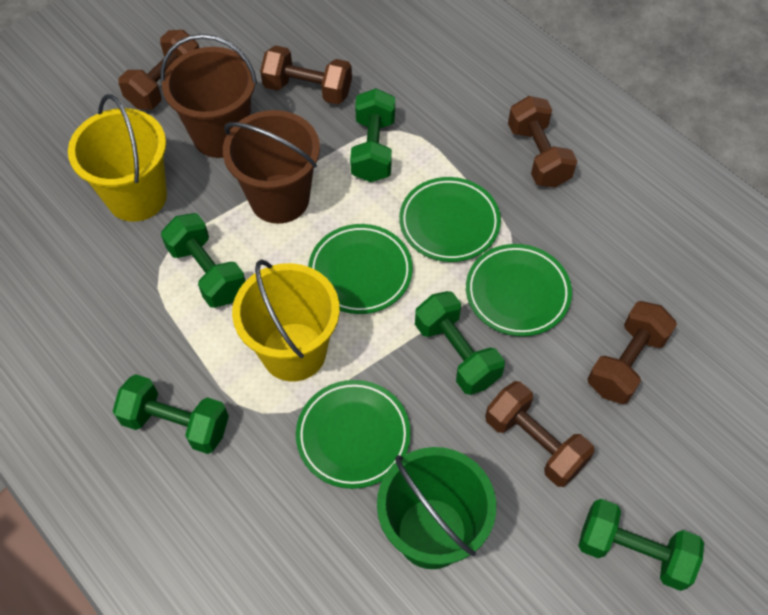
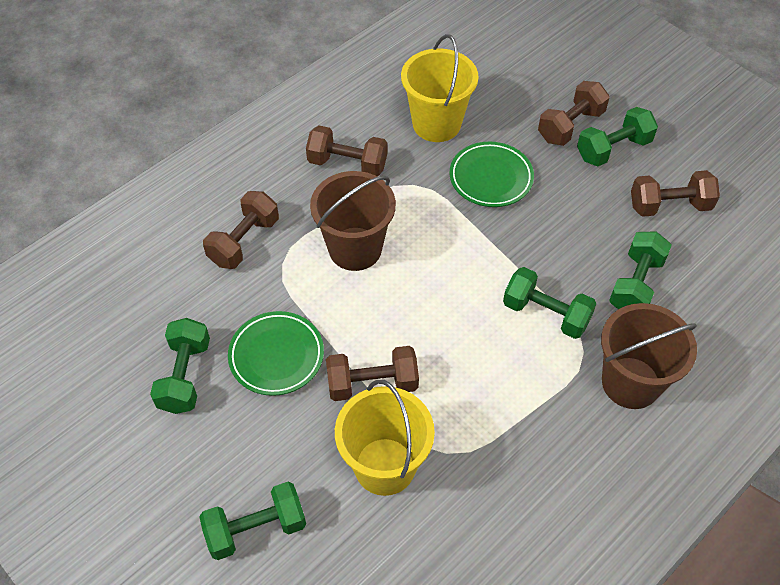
green bucket: [377,447,496,569] = 1 -> none = 0
green plate: [296,380,411,489] [308,224,413,314] [399,177,501,262] [466,244,572,336] = 4 -> [228,311,324,396] [449,142,534,207] = 2

